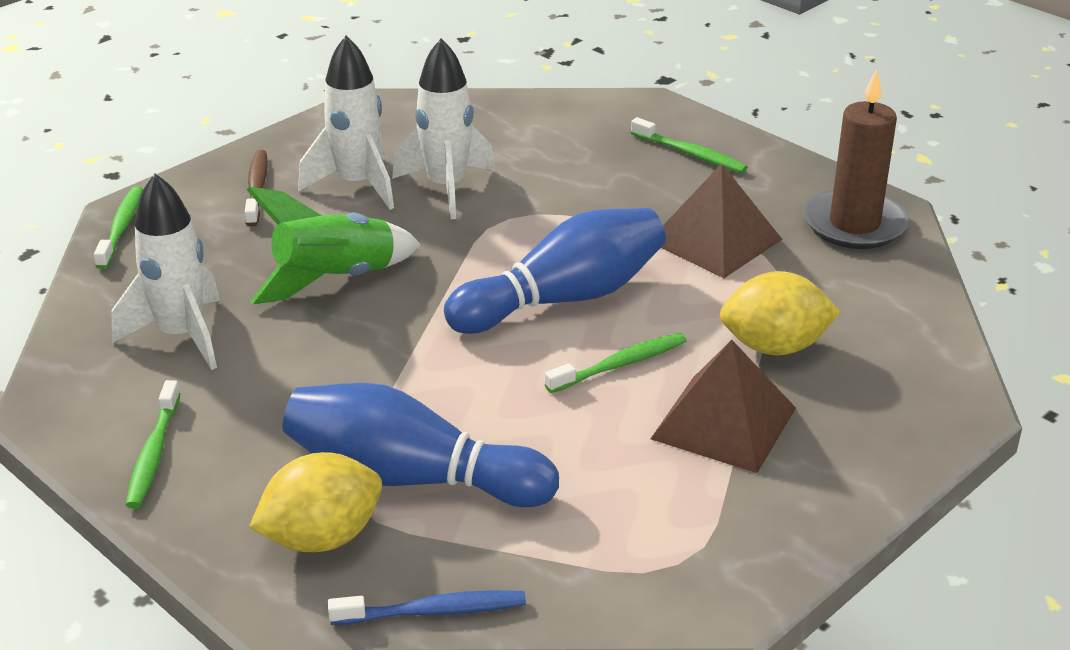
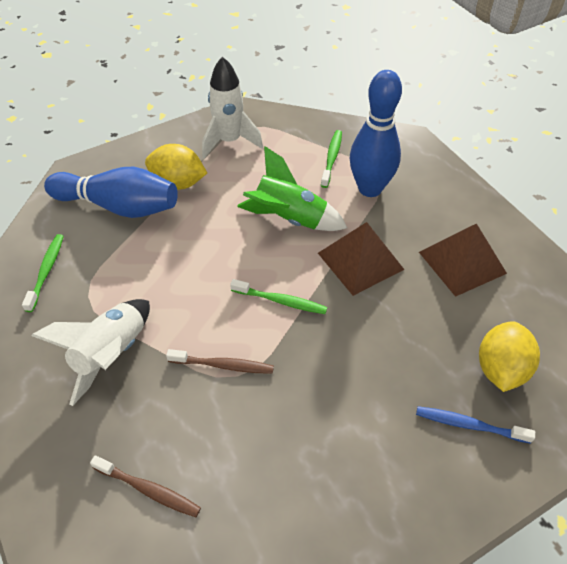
brown candle: [803,69,909,249] = 1 -> none = 0
brown toothbrush: [245,150,268,226] = 1 -> [90,455,201,517] [166,349,274,374] = 2
green toothbrush: [94,186,143,269] [126,380,180,508] [545,333,687,393] [631,117,748,173] = 4 -> [22,234,64,312] [230,279,327,314] [321,130,342,188] = 3
white rocket: [111,174,220,370] [298,36,394,210] [392,38,495,219] = 3 -> [31,299,150,406] [202,57,263,158] = 2

